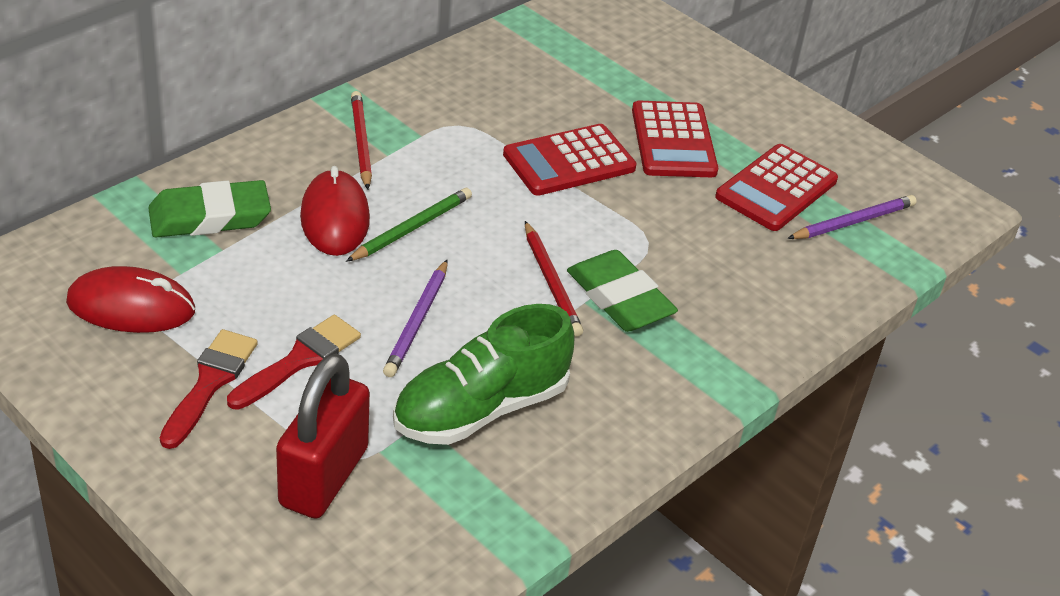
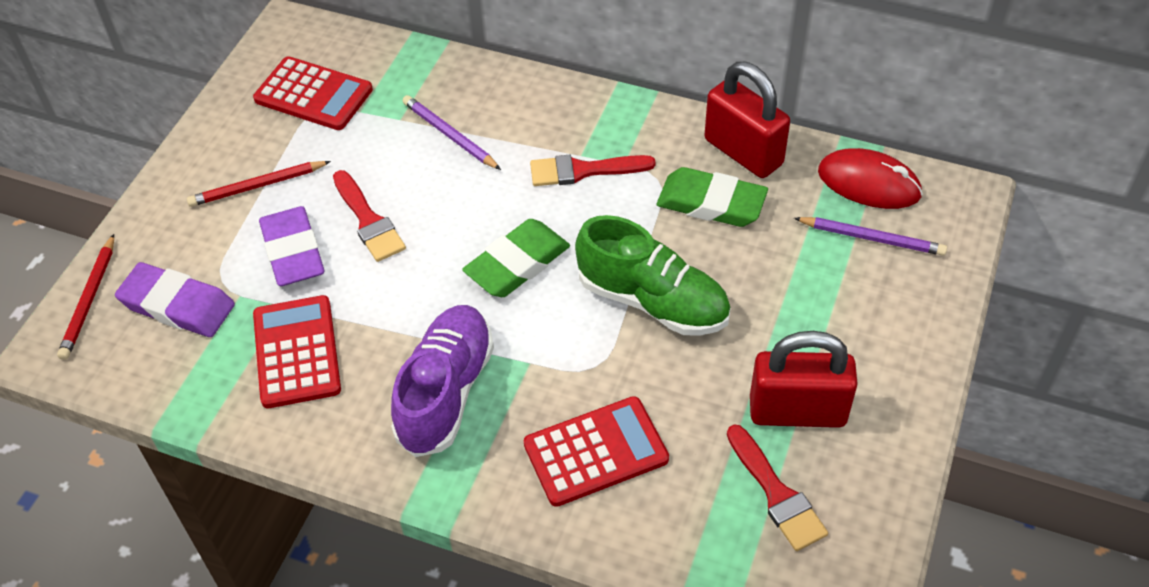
green pencil: [346,188,472,262] = 1 -> none = 0
purple eraser: none = 0 -> [115,262,235,337] [259,206,324,286] = 2
purple shoe: none = 0 -> [391,305,494,457] = 1
red brush: [160,329,258,449] [227,315,361,410] = 2 -> [333,170,406,262] [530,155,655,186] [727,424,828,551] = 3
red mouse: [66,266,195,333] [300,166,370,256] = 2 -> [818,148,923,209] = 1
red padlock: [276,354,370,519] = 1 -> [705,62,790,178] [750,331,858,428] = 2

